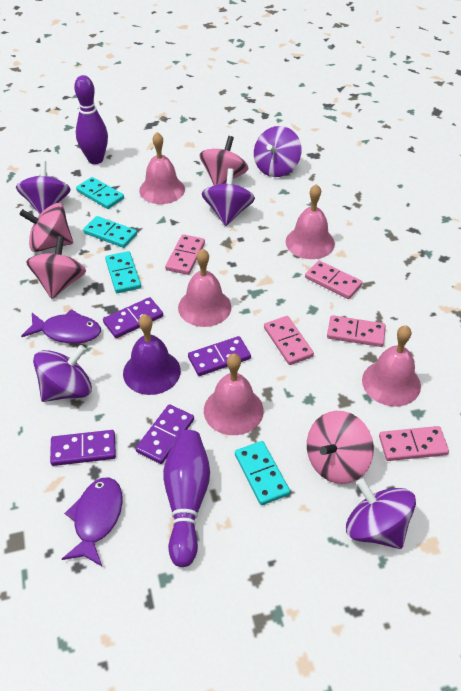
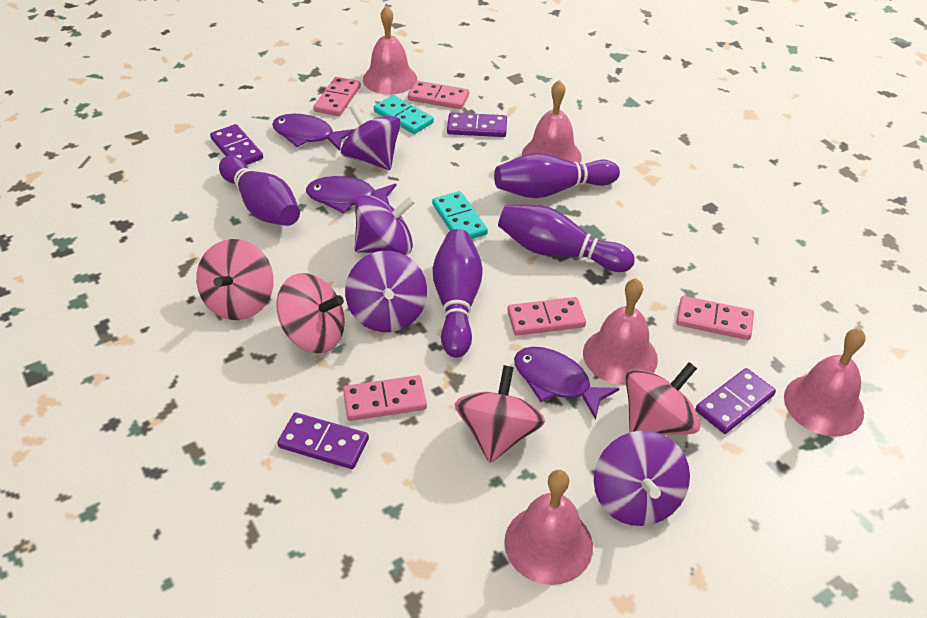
purple bell: [123,314,181,395] = 1 -> none = 0
purple bowling pin: [74,75,108,164] [163,430,210,567] = 2 -> [219,156,300,226] [433,229,483,358] [494,153,620,198] [498,205,635,272] = 4
purple fish: [21,309,101,344] [62,477,123,566] = 2 -> [272,114,355,151] [306,176,396,213] [514,347,620,420] = 3
purple spinning top: [16,161,71,214] [33,345,92,402] [202,168,255,226] [254,126,302,177] [346,479,416,549] = 5 -> [341,104,401,170] [345,251,427,332] [355,194,415,255] [594,430,690,526] = 4
turquoise domino: [76,177,124,209] [83,216,137,248] [105,251,141,293] [235,441,290,505] = 4 -> [374,95,434,134] [432,191,488,239] = 2

